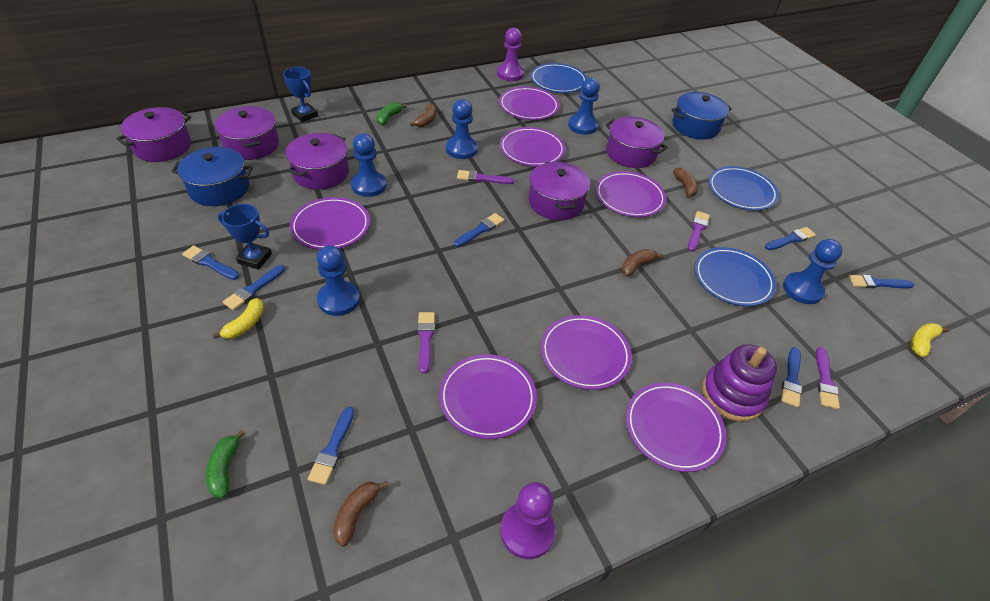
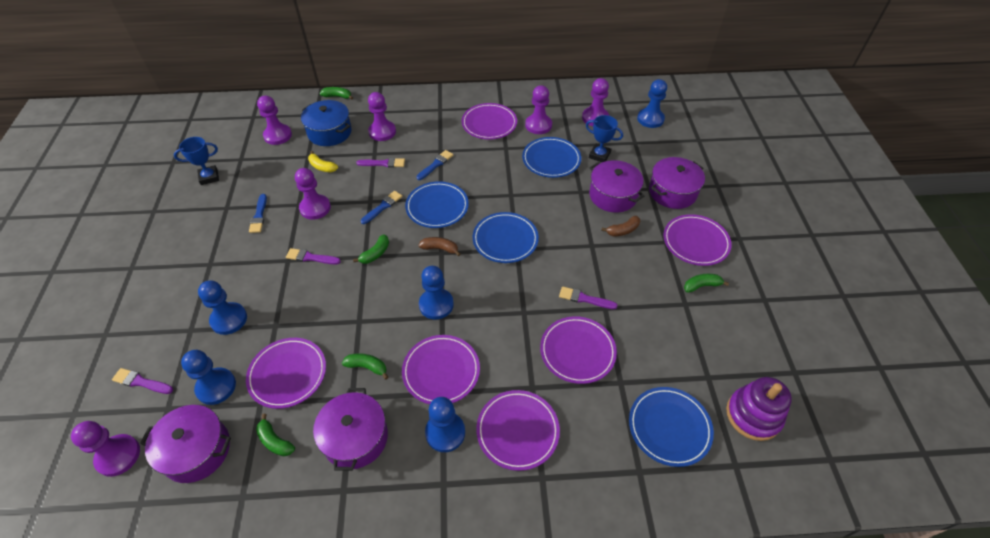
blue brush: [182,245,239,280] [223,265,285,310] [308,407,354,485] [454,213,504,247] [765,227,816,250] [781,347,802,407] [848,275,914,288] = 7 -> [249,194,267,233] [361,191,402,224] [416,150,453,180] = 3
blue plate: [530,63,587,93] [695,247,776,306] [709,166,779,210] = 3 -> [405,181,469,228] [473,212,539,263] [522,137,581,178] [629,387,714,467] = 4
blue pot: [171,147,253,206] [672,92,732,139] = 2 -> [301,100,352,146] = 1
brown banana: [333,481,388,547] [410,103,436,127] [621,249,663,276] [673,167,698,199] = 4 -> [419,237,461,256] [601,216,640,236] = 2
green banana: [206,430,245,498] [377,102,407,125] = 2 -> [256,414,295,456] [320,87,353,100] [342,353,388,380] [353,234,389,264] [684,274,729,293] = 5
purple pawn: [497,28,524,81] [500,482,555,559] = 2 -> [71,421,140,477] [257,96,292,145] [295,168,331,220] [368,92,396,141] [525,85,552,134] [582,78,609,126] = 6
purple plate: [290,197,370,250] [439,354,537,439] [499,87,559,120] [500,127,565,166] [541,315,632,390] [595,171,666,217] [626,383,726,472] = 7 -> [246,338,326,409] [402,335,480,404] [462,103,517,139] [476,390,560,471] [540,316,617,384] [663,214,732,266] = 6
purple pot: [116,107,191,162] [215,106,279,160] [286,133,349,190] [529,162,590,220] [605,117,668,168] = 5 -> [140,405,231,483] [313,388,388,471] [589,160,645,212] [649,157,705,209] = 4
yellow banana: [213,298,264,339] [911,323,949,357] = 2 -> [308,151,338,172] = 1

